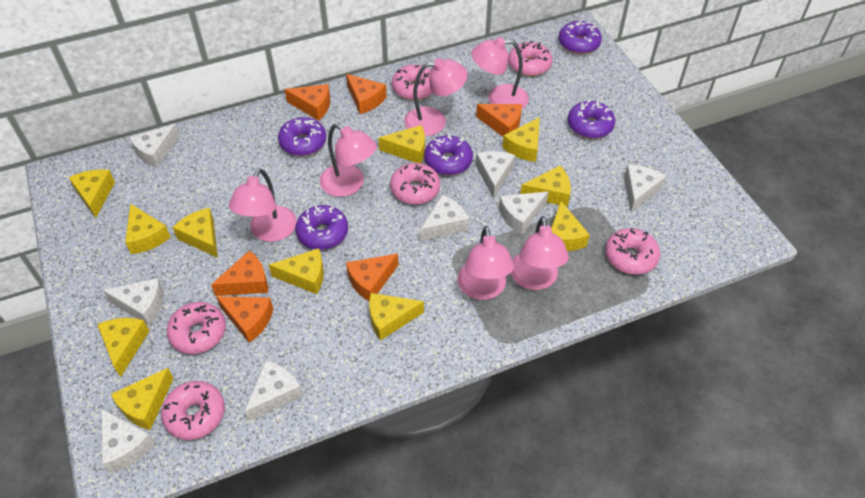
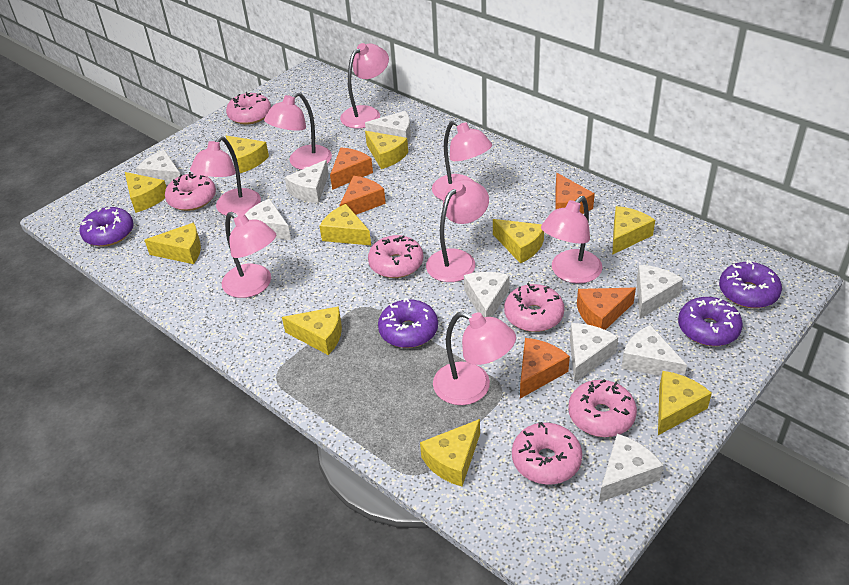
orange cheese: [211,251,268,296] [216,296,273,343] [284,84,330,121] [346,74,387,114] [346,254,398,301] [476,104,522,136] = 6 -> [330,148,373,190] [339,176,386,215] [520,338,570,399] [555,173,595,214] [577,288,636,330] = 5
pink lamp: [229,168,296,242] [320,124,377,197] [404,58,468,136] [458,226,514,300] [471,37,529,109] [511,216,569,290] = 6 -> [190,136,261,215] [222,212,276,298] [264,92,332,170] [340,43,389,129] [426,179,489,282] [432,120,492,200] [433,312,516,405] [541,196,603,283] = 8
purple donut: [278,117,326,156] [295,205,348,250] [424,134,473,175] [558,21,602,54] [568,100,615,138] = 5 -> [80,207,134,247] [378,298,438,348] [678,297,743,346] [719,260,782,308] = 4
white cheese: [101,408,155,473] [103,278,164,325] [129,124,180,168] [244,360,303,421] [420,195,469,241] [476,151,515,199] [499,192,548,235] [624,164,666,212] = 8 -> [136,150,180,185] [245,199,291,240] [285,160,329,203] [365,111,411,143] [464,272,510,317] [570,323,618,383] [599,434,663,502] [621,325,687,376] [637,265,683,319] = 9
yellow cheese: [69,169,115,218] [97,318,149,377] [111,368,174,430] [125,204,171,254] [172,208,218,258] [269,248,324,294] [369,293,424,341] [378,125,425,163] [502,117,540,162] [521,166,571,207] [552,201,590,251] = 11 -> [125,172,167,213] [144,223,201,264] [226,136,269,173] [282,306,342,355] [319,204,371,245] [365,131,408,169] [420,419,480,486] [493,219,544,263] [612,206,655,255] [658,371,712,435] = 10

